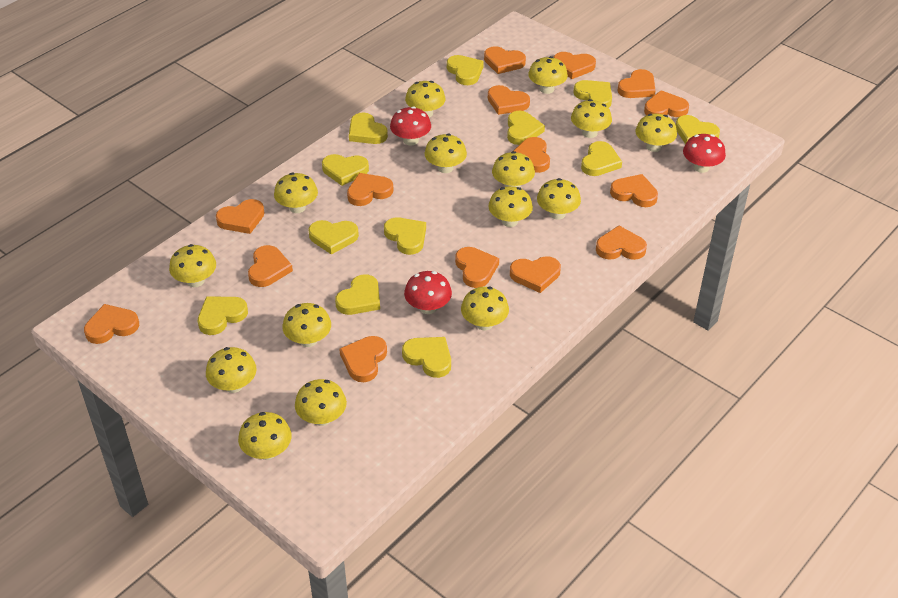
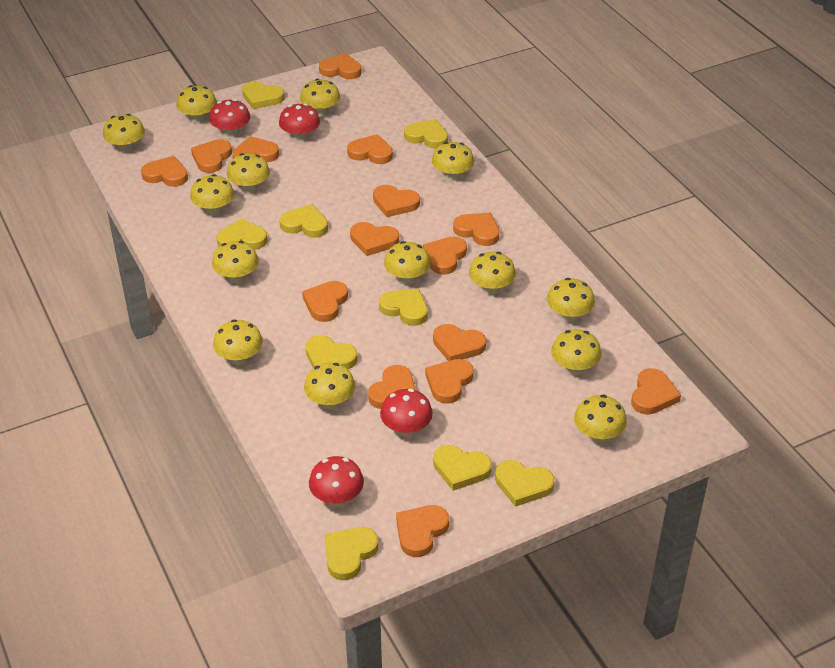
red mushroom: [390,106,431,145] [404,271,452,314] [683,134,726,173] = 3 -> [209,99,250,138] [279,103,320,142] [309,456,364,506] [380,389,433,437] = 4
yellow heart: [198,297,248,335] [308,220,359,255] [322,154,369,186] [335,274,380,315] [349,113,388,144] [384,217,426,255] [402,337,451,378] [447,55,484,85] [507,111,545,145] [573,80,612,108] [581,141,622,176] [676,115,720,144] = 12 -> [216,218,268,250] [242,81,285,109] [279,204,328,237] [306,335,357,369] [325,527,378,580] [379,289,428,326] [404,119,448,149] [433,445,492,491] [495,460,555,507] = 9
yellow mushroom: [169,244,216,287] [206,347,257,393] [238,412,292,460] [274,173,318,213] [282,303,331,347] [295,379,347,426] [405,81,445,117] [424,134,467,173] [461,287,509,330] [488,186,533,227] [492,151,535,188] [528,56,568,94] [537,178,581,220] [571,99,612,138] [636,114,677,152] = 15 -> [103,114,145,153] [176,85,217,123] [190,174,234,216] [212,241,259,284] [213,319,263,365] [227,153,270,193] [300,79,340,117] [304,363,355,409] [384,241,430,285] [432,142,474,181] [469,252,516,295] [547,278,595,322] [551,329,601,375] [574,395,627,443] = 14

